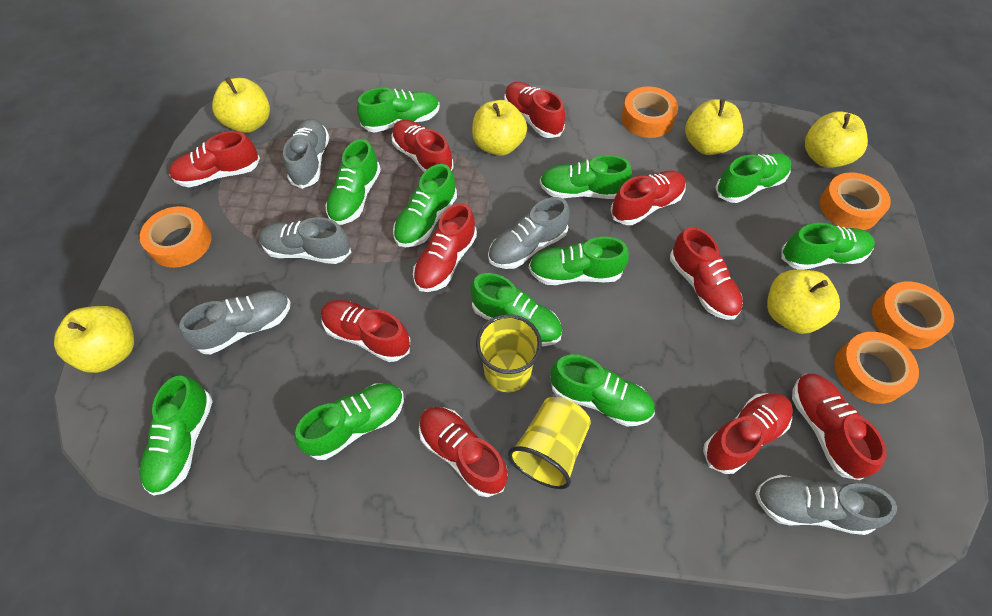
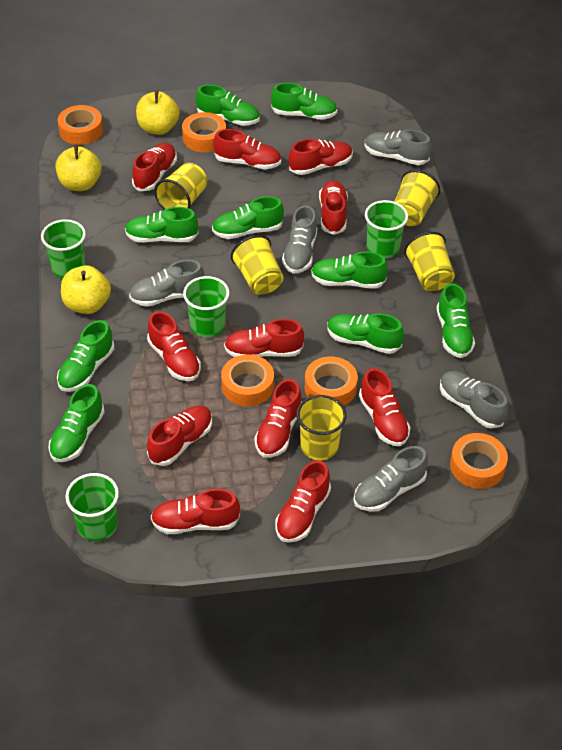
green cup: none = 0 -> [41,219,86,278] [66,473,119,541] [183,276,229,337] [365,200,408,259] = 4
green shoe: [139,376,213,495] [295,383,404,460] [326,139,381,225] [357,88,440,133] [393,164,457,247] [470,273,562,346] [529,237,629,285] [540,155,632,199] [550,354,655,426] [715,153,791,203] [781,223,875,270] = 11 -> [49,384,105,462] [57,320,114,392] [125,207,198,243] [196,85,260,126] [212,196,284,239] [271,83,337,120] [311,252,388,289] [327,313,404,354] [436,283,475,358] = 9
red shoe: [169,131,260,187] [321,300,410,362] [392,120,454,172] [413,203,477,292] [419,407,508,497] [504,82,565,138] [611,171,686,225] [670,227,743,320] [703,393,793,474] [792,374,886,480] = 10 -> [132,143,177,191] [147,311,201,381] [147,406,212,466] [151,489,240,534] [213,129,281,169] [224,319,304,357] [255,379,302,458] [275,460,331,543] [289,139,353,175] [319,180,348,235] [359,368,411,446] = 11
yellow apple: [54,306,134,373] [212,77,270,133] [472,100,527,156] [685,99,743,155] [767,269,840,334] [805,111,868,168] = 6 -> [56,146,102,191] [61,265,111,314] [136,90,180,135] = 3
yellow cup: [476,314,542,392] [508,397,591,489] = 2 -> [154,163,208,210] [231,235,283,295] [296,395,347,460] [394,170,441,226] [404,232,455,291] = 5

